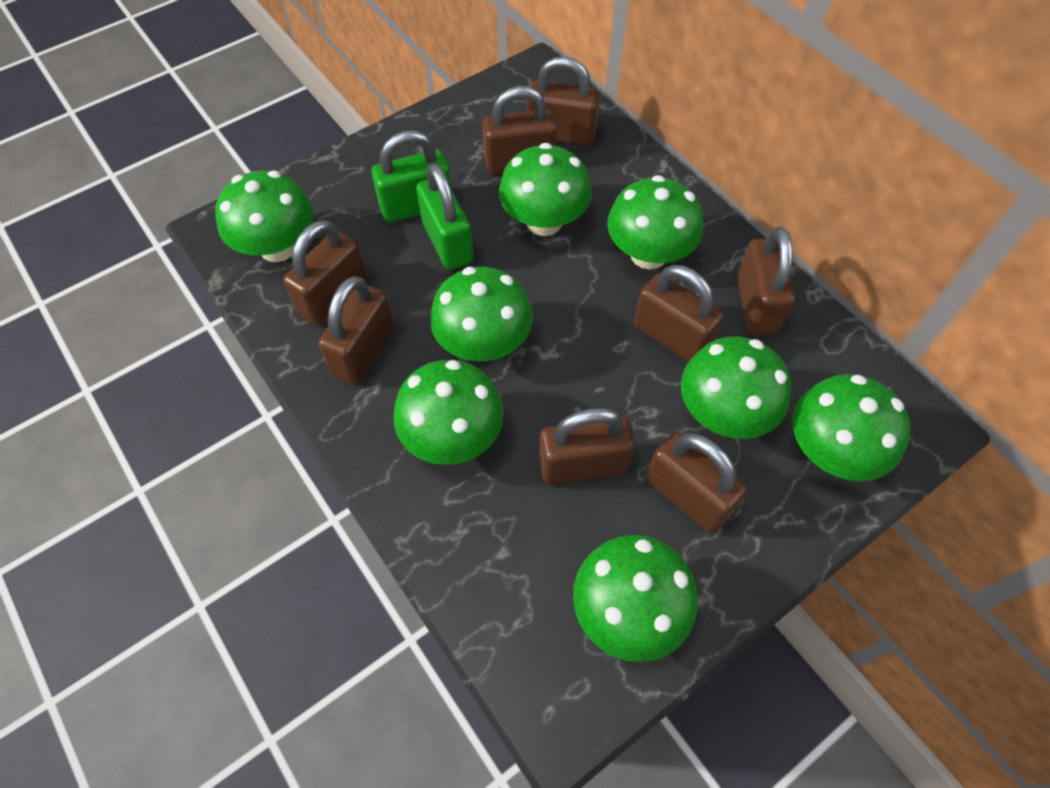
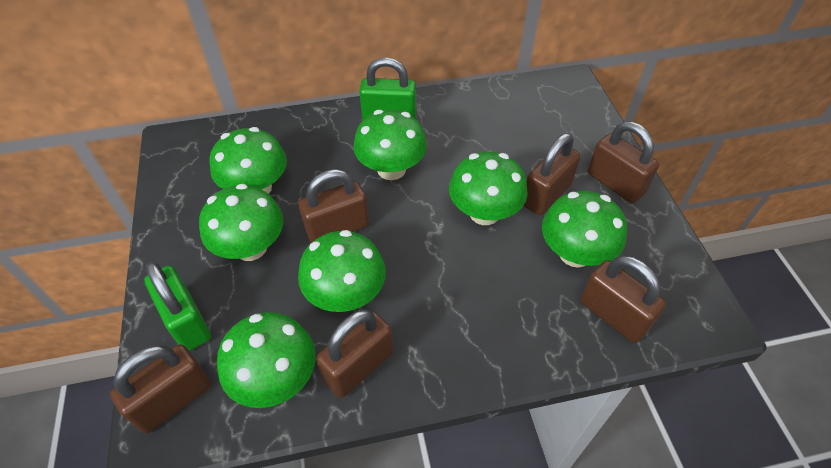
brown padlock: [283,220,367,326] [318,276,395,385] [482,86,557,174] [527,57,600,146] [539,408,635,485] [634,265,724,362] [646,432,747,533] [737,227,795,335] = 8 -> [110,344,211,433] [298,169,369,243] [316,310,393,398] [524,133,581,215] [580,256,666,343] [588,122,659,203] = 6
green mushroom: [215,170,314,262] [394,360,504,465] [430,267,533,361] [499,143,592,236] [573,535,698,662] [607,175,703,270] [681,337,791,439] [792,374,911,481] = 8 -> [199,184,283,261] [209,127,287,194] [217,312,316,408] [298,230,386,312] [354,110,427,180] [449,152,528,225] [542,191,627,268] = 7

